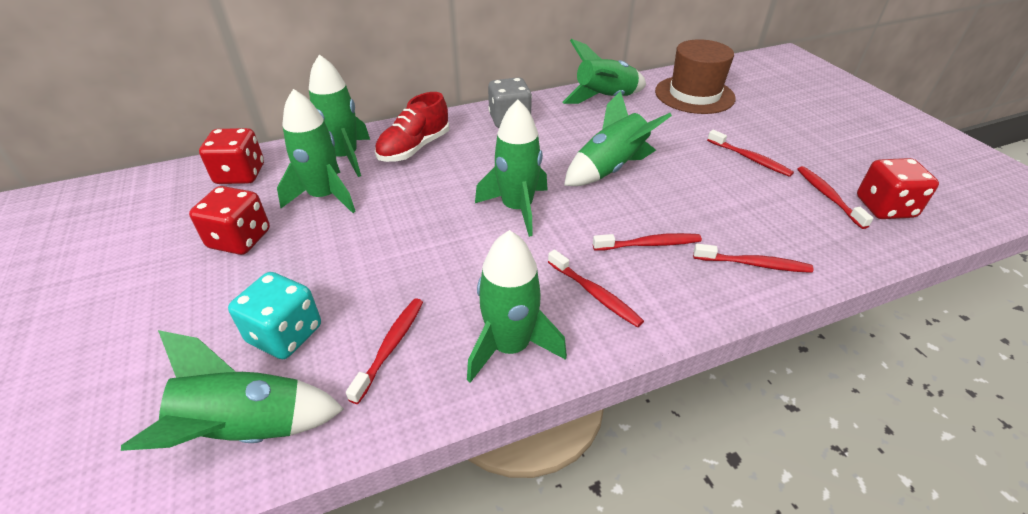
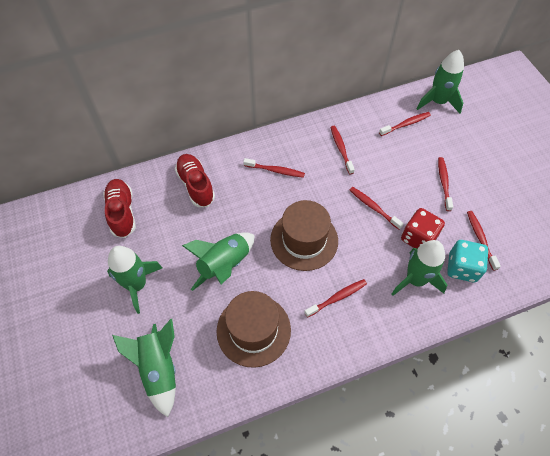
brown hat: [655,39,736,114] = 1 -> [216,291,291,368] [270,200,338,271] = 2
green rocket: [121,330,344,451] [277,89,356,213] [309,54,370,177] [467,230,567,383] [475,100,548,237] [562,39,646,104] [564,91,672,186] = 7 -> [107,246,162,314] [112,319,176,417] [182,233,254,291] [392,240,447,296] [416,50,464,114] = 5
grey dice: [488,77,532,128] = 1 -> none = 0
red dice: [189,186,270,255] [199,128,264,184] [857,158,939,219] = 3 -> [401,208,445,248] = 1
red shoe: [375,92,449,162] = 1 -> [103,179,136,238] [175,154,215,207] = 2
red toothbrush: [346,298,423,404] [548,249,644,328] [593,233,702,251] [693,244,813,273] [707,130,794,177] [797,166,874,229] = 6 -> [243,158,305,178] [304,279,367,318] [331,126,355,175] [350,187,404,230] [379,112,431,136] [438,157,453,211] [467,211,501,271] = 7

